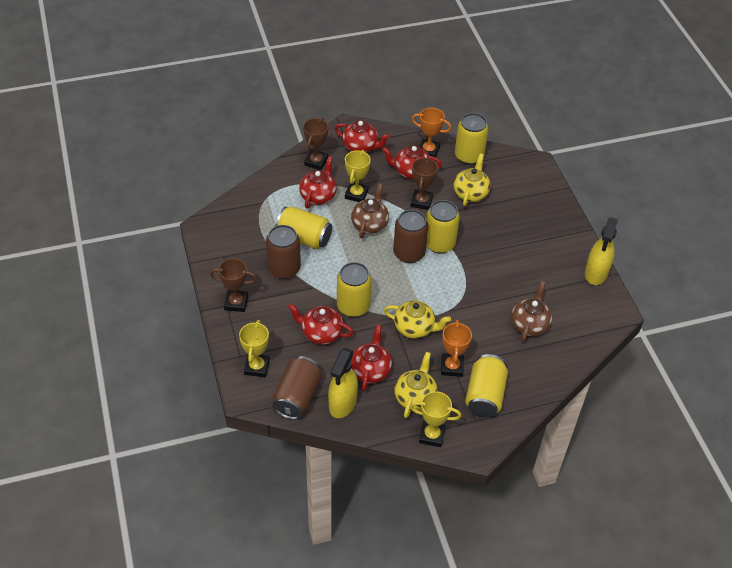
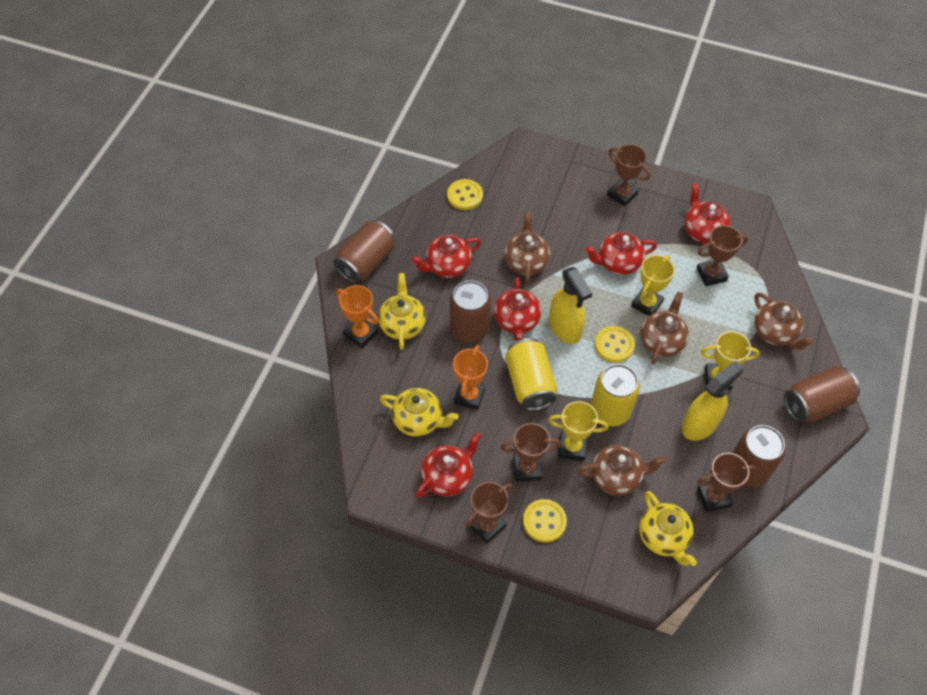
brown can: [266,225,301,279] [272,356,322,420] [393,210,428,263] = 3 -> [333,220,395,283] [450,280,491,343] [732,425,785,488] [784,366,860,423] = 4
brown teapot: [351,183,389,238] [511,281,552,342] = 2 -> [504,212,550,284] [577,445,667,496] [640,292,689,364] [754,293,814,350] = 4
brown trophy: [210,258,257,312] [303,118,328,170] [411,157,438,210] = 3 -> [465,482,512,544] [501,423,561,481] [607,144,650,207] [697,225,748,286] [697,453,757,512] = 5
yellow button: none = 0 -> [447,179,483,210] [523,499,567,543] [595,326,635,363] = 3
yellow can: [276,207,332,249] [337,262,372,317] [426,200,460,253] [455,113,489,164] [465,354,508,418] = 5 -> [505,338,557,411] [591,364,640,426] = 2

